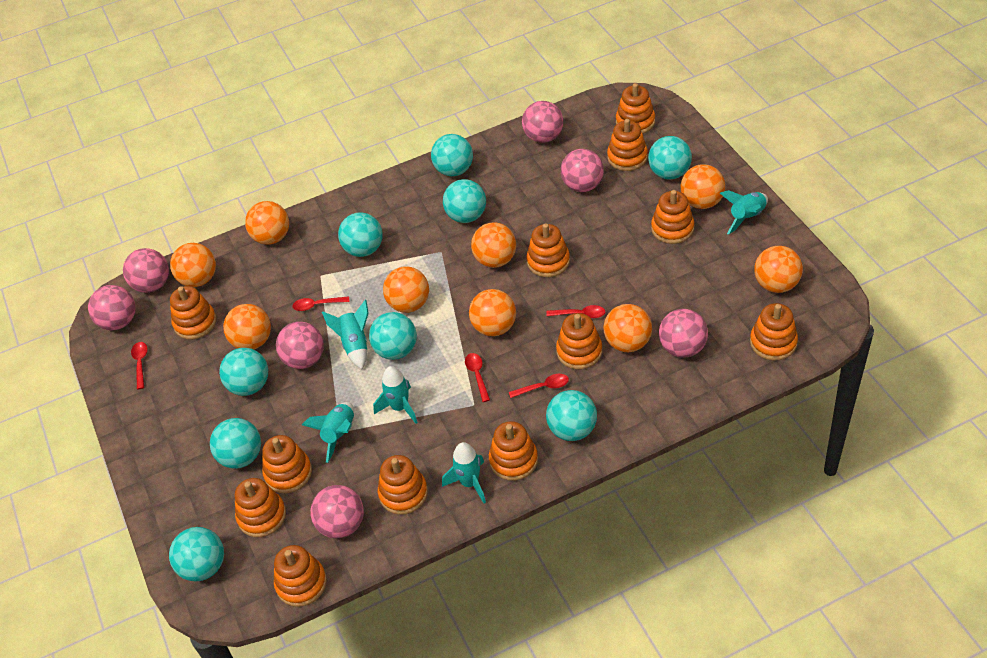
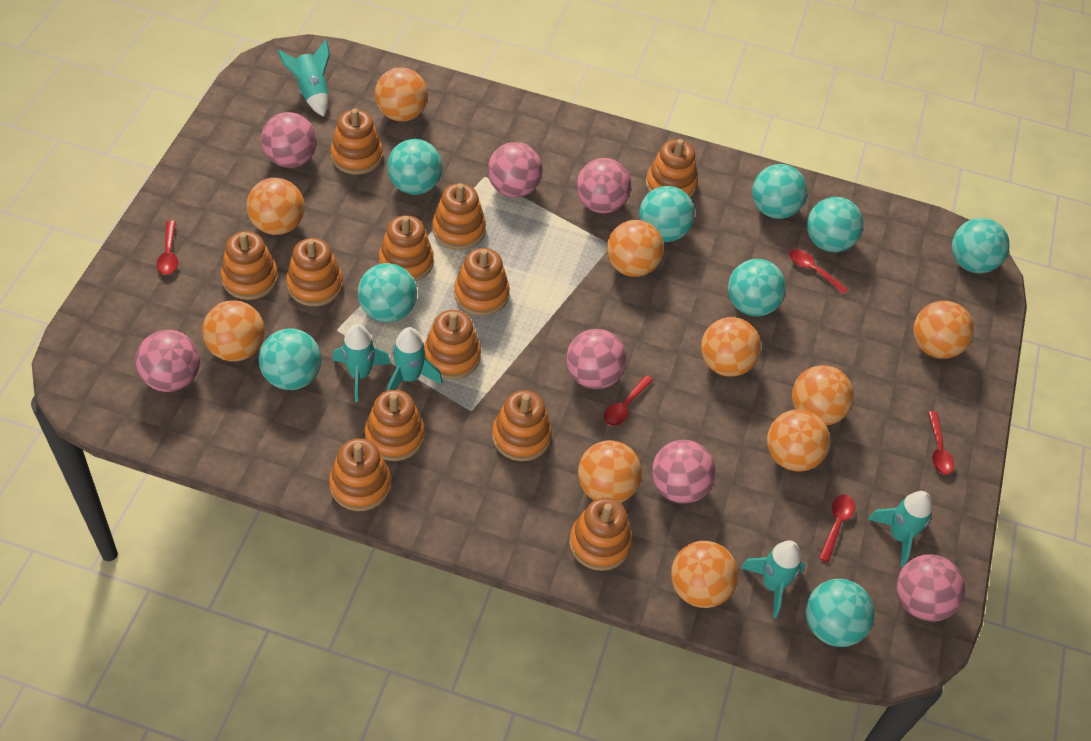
orange ball: [170,243,216,287] [223,304,271,350] [245,201,289,245] [383,266,429,313] [469,289,516,336] [471,222,516,268] [603,304,652,352] [681,164,725,209] [754,246,803,293] = 9 -> [202,300,265,362] [247,178,305,235] [375,67,428,121] [578,440,642,503] [607,220,664,277] [671,541,738,608] [701,317,761,377] [767,409,830,471] [792,365,854,426] [913,301,974,359] = 10

